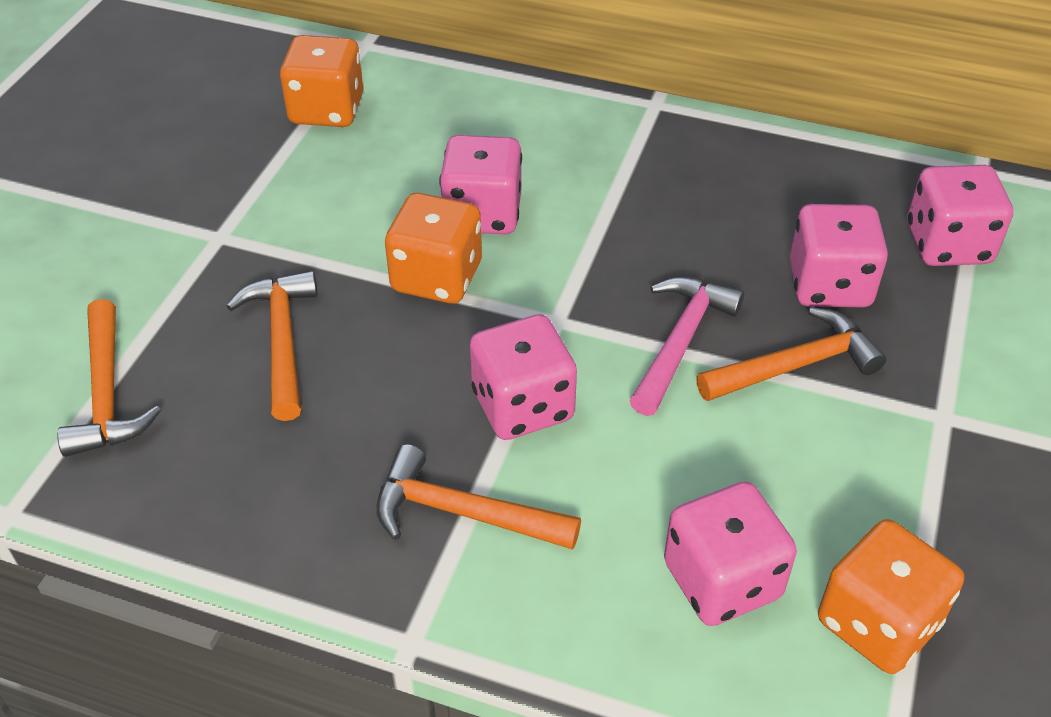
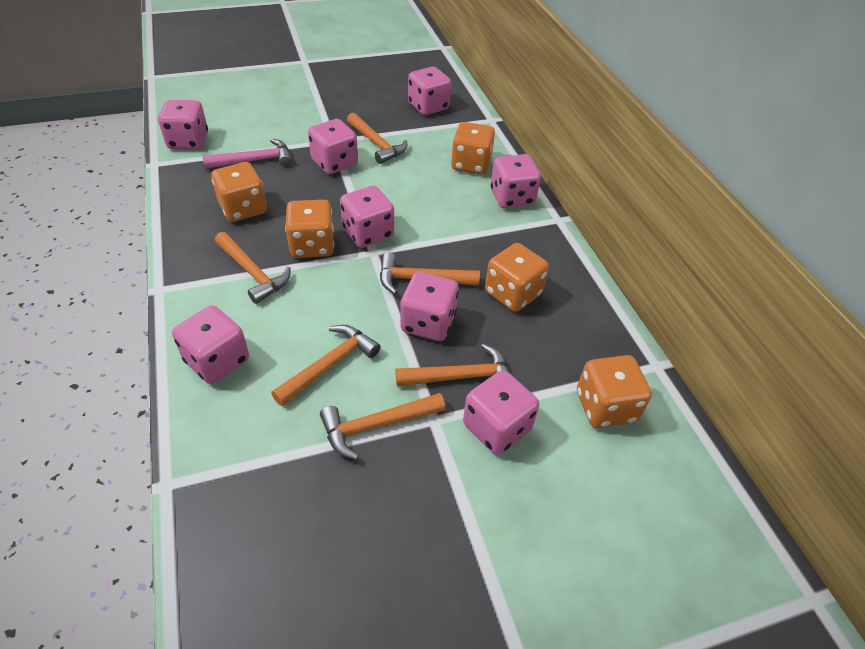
orange dice: [280,35,363,127] [385,193,482,304] [818,519,964,674] = 3 -> [211,162,267,222] [285,200,334,258] [451,122,495,175] [485,243,549,312] [577,355,652,428] = 5
orange hammer: [57,299,161,457] [227,270,317,421] [376,444,581,550] [696,307,886,401] = 4 -> [215,232,291,304] [271,325,381,406] [320,393,445,460] [347,113,407,164] [380,252,480,294] [395,344,509,387] = 6
pink dice: [439,135,522,234] [470,314,577,440] [664,482,797,626] [790,204,888,307] [907,165,1013,266] = 5 -> [158,100,208,149] [172,305,249,384] [308,119,358,174] [340,186,394,248] [400,272,459,341] [408,67,451,115] [463,370,539,455] [491,154,541,208] = 8

